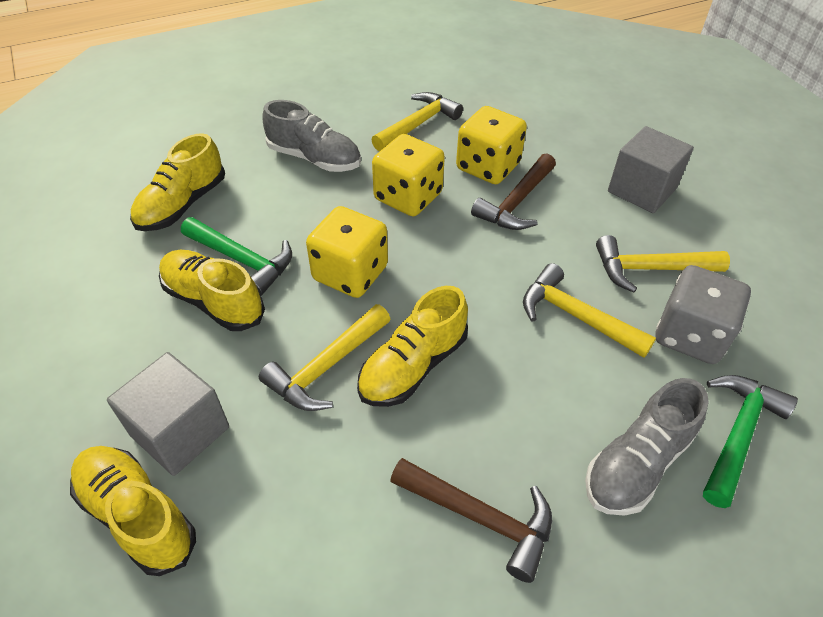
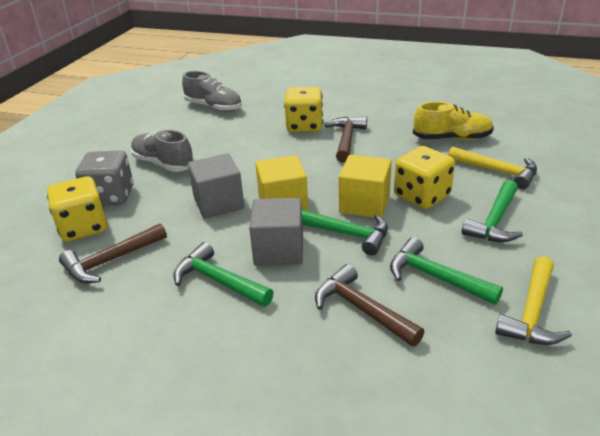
brown hammer: [390,458,552,583] [471,153,556,230] = 2 -> [59,223,167,283] [315,264,424,347] [325,117,367,162] = 3
green hammer: [181,217,292,296] [703,375,798,508] = 2 -> [173,242,274,307] [302,209,388,256] [390,237,503,305] [462,180,523,242] = 4
yellow cube: none = 0 -> [255,155,308,211] [339,155,392,218] = 2
yellow hammer: [259,304,391,411] [372,92,463,152] [523,263,656,358] [596,235,730,293] = 4 -> [448,147,537,189] [495,256,572,345] = 2
yellow shoe: [70,446,196,576] [130,133,225,231] [159,250,265,331] [357,286,468,407] = 4 -> [413,102,494,140] = 1

